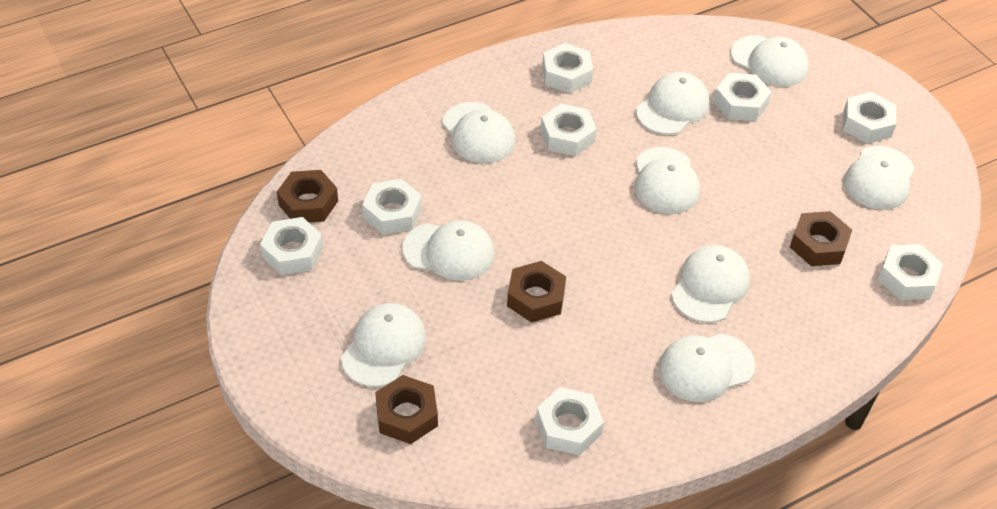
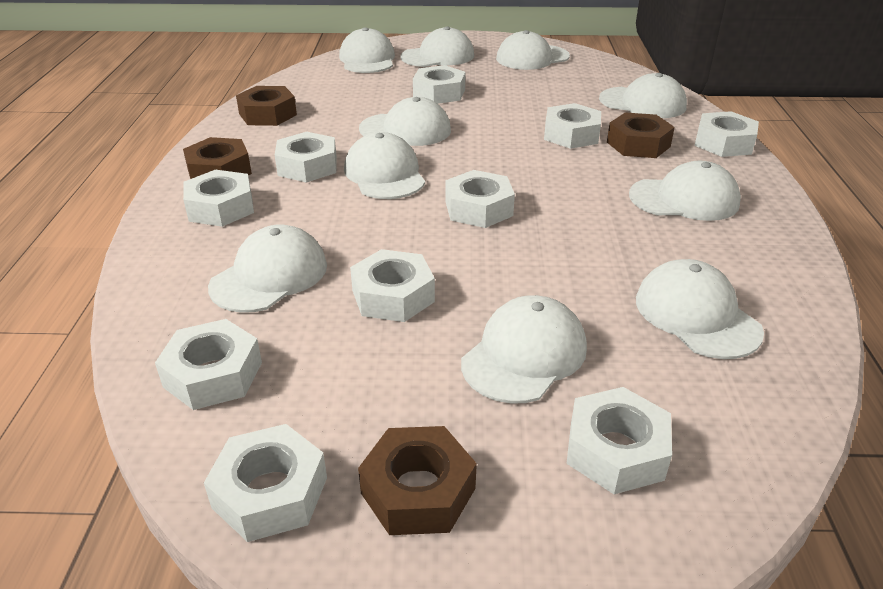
white cap: [341,303,426,387] [402,220,495,281] [442,102,515,163] [635,147,700,214] [636,72,710,135] [659,333,755,402] [671,245,750,323] [731,35,809,87] [844,146,915,210] = 9 -> [208,224,327,313] [339,27,395,73] [344,132,425,199] [359,97,451,146] [400,26,474,67] [461,295,587,404] [496,30,570,70] [599,73,687,118] [629,161,741,221] [636,259,764,359] = 10
white nut: [260,217,323,275] [362,179,422,235] [536,387,604,455] [541,103,597,156] [542,43,593,93] [714,73,771,121] [843,92,897,144] [878,244,943,300] = 8 -> [155,319,262,410] [183,170,254,227] [204,424,327,542] [275,132,337,183] [350,249,435,322] [413,65,466,104] [445,170,515,228] [544,103,601,149] [566,387,672,494] [695,111,759,157] = 10

